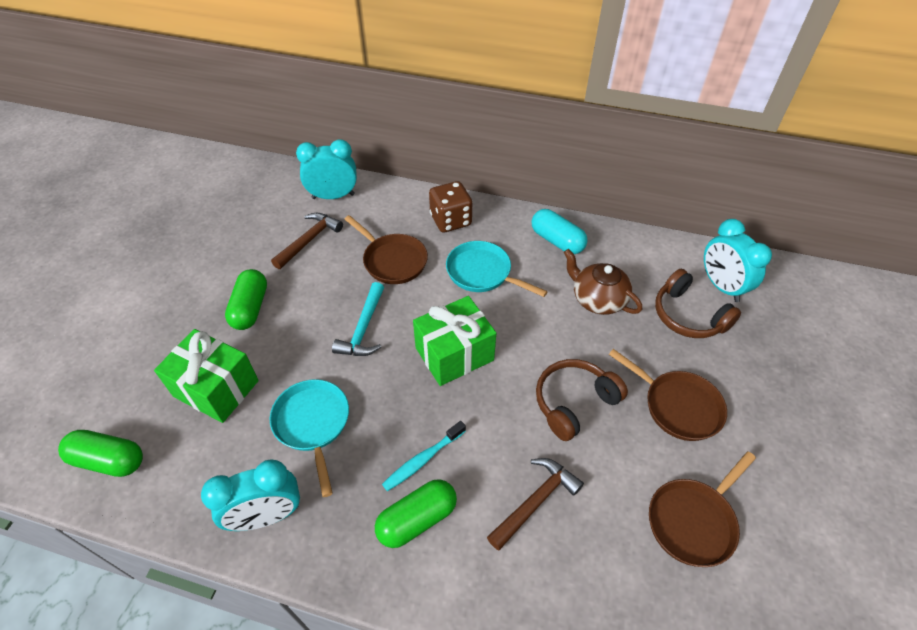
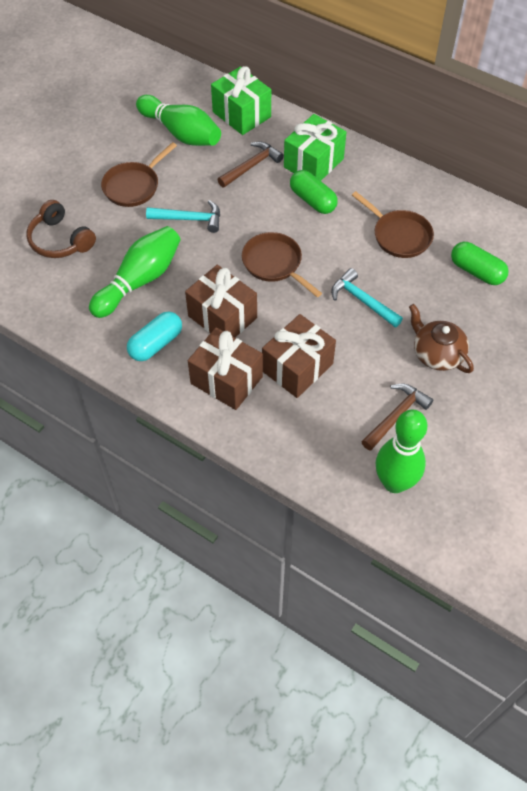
brown dice: [429,181,472,232] = 1 -> none = 0
brown gift: none = 0 -> [185,265,257,338] [188,328,263,410] [262,314,336,398] = 3
brown headphones: [536,359,628,441] [655,269,741,338] = 2 -> [27,200,96,258] = 1
green bowling pin: none = 0 -> [89,226,181,318] [136,95,221,146] [375,410,427,493] = 3
green capsule: [58,430,143,477] [225,269,267,330] [375,479,457,548] = 3 -> [290,170,338,214] [451,242,509,285] = 2
turquoise clock: [201,459,300,531] [296,139,357,199] [704,219,772,302] = 3 -> none = 0
turquoise hammer: [332,282,384,356] = 1 -> [146,200,220,233] [331,268,403,328] = 2
turquoise pan: [270,379,349,497] [446,241,548,297] = 2 -> none = 0
turquoise toothbrush: [382,421,466,491] = 1 -> none = 0

